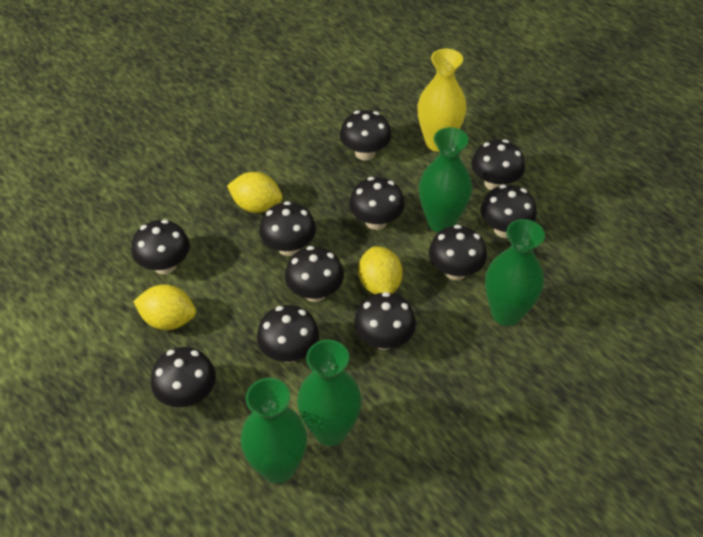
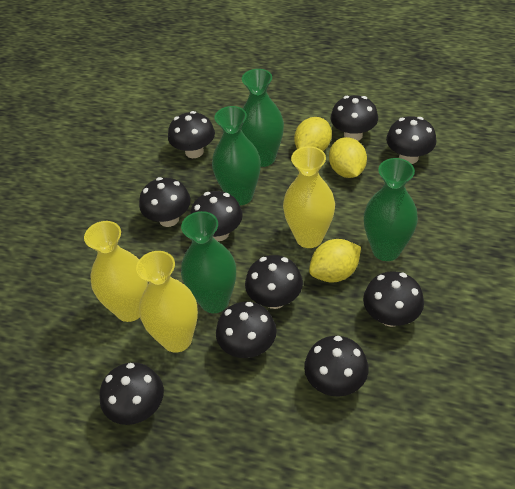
black mushroom: [132,220,190,275] [151,347,216,407] [257,305,319,363] [259,201,316,256] [285,246,344,302] [340,110,391,161] [349,177,405,230] [354,292,416,350] [429,225,487,280] [471,139,525,190] [481,185,537,238] = 11 -> [99,362,164,425] [139,177,191,227] [168,111,215,158] [190,191,243,241] [216,302,277,358] [245,255,303,309] [304,336,369,396] [331,95,378,141] [363,271,424,327] [386,116,436,164] = 10
yellow vase: [418,49,467,152] = 1 -> [84,221,148,322] [136,251,198,353] [283,146,335,248] = 3

